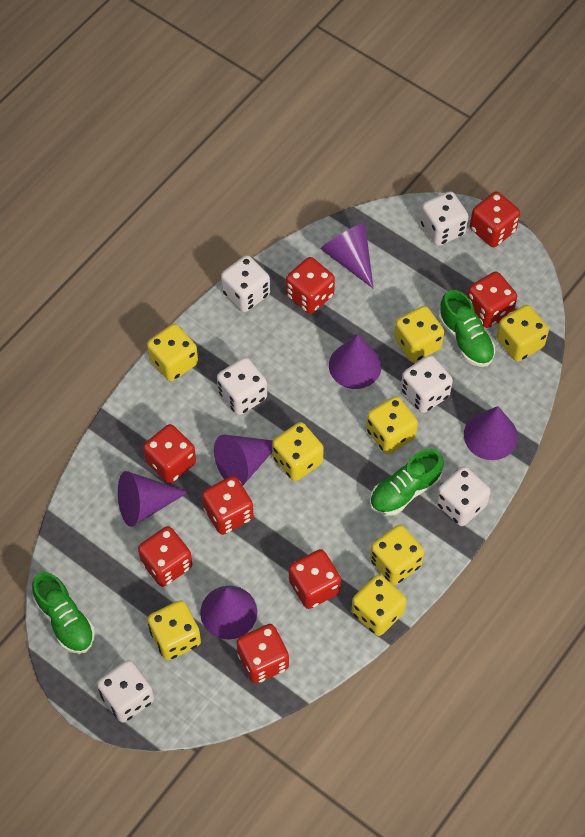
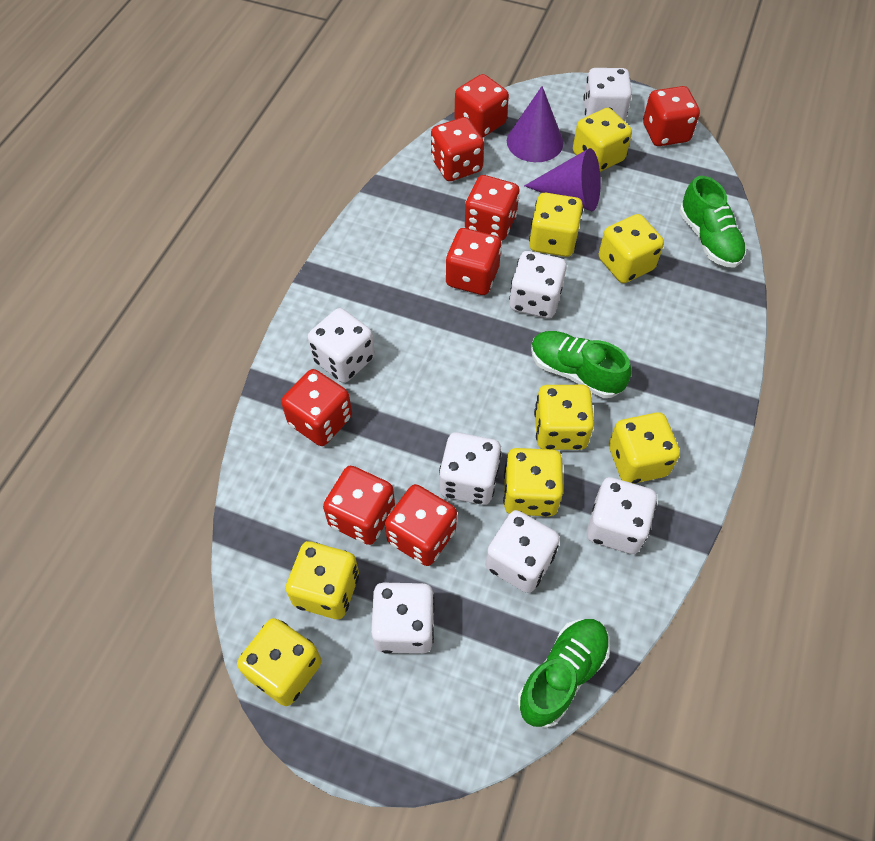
purple cone: [118,471,188,527] [200,586,257,639] [214,435,273,486] [320,222,373,288] [329,334,382,389] [464,406,518,460] = 6 -> [507,86,563,162] [524,148,601,211] = 2
white dice: [97,660,154,723] [217,357,267,415] [221,255,270,312] [401,355,453,413] [420,191,469,246] [436,466,491,526] = 6 -> [308,308,375,383] [371,582,435,654] [439,432,501,505] [485,510,560,593] [509,251,567,318] [583,68,632,121] [587,477,657,554] = 7

